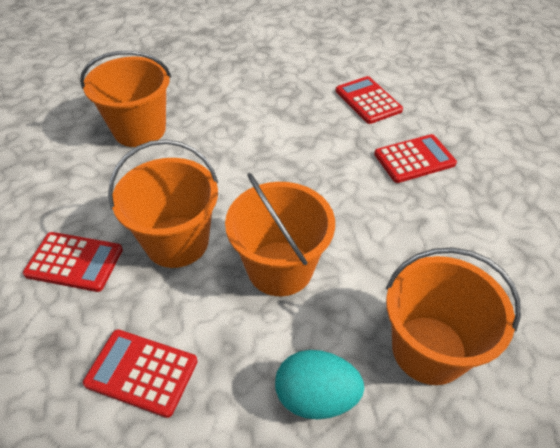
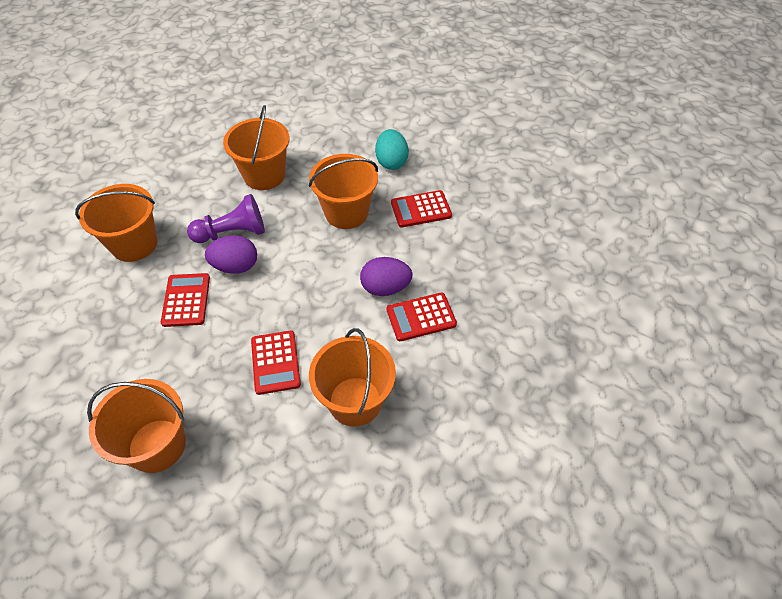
orange bucket: [80,51,171,147] [108,139,218,268] [225,173,335,296] [386,247,521,385] = 4 -> [75,184,157,262] [87,379,186,473] [223,105,289,190] [309,154,378,229] [309,328,396,427] = 5
purple egg: none = 0 -> [205,235,257,274] [360,257,413,296] = 2
purple pawn: none = 0 -> [187,194,265,243] = 1

